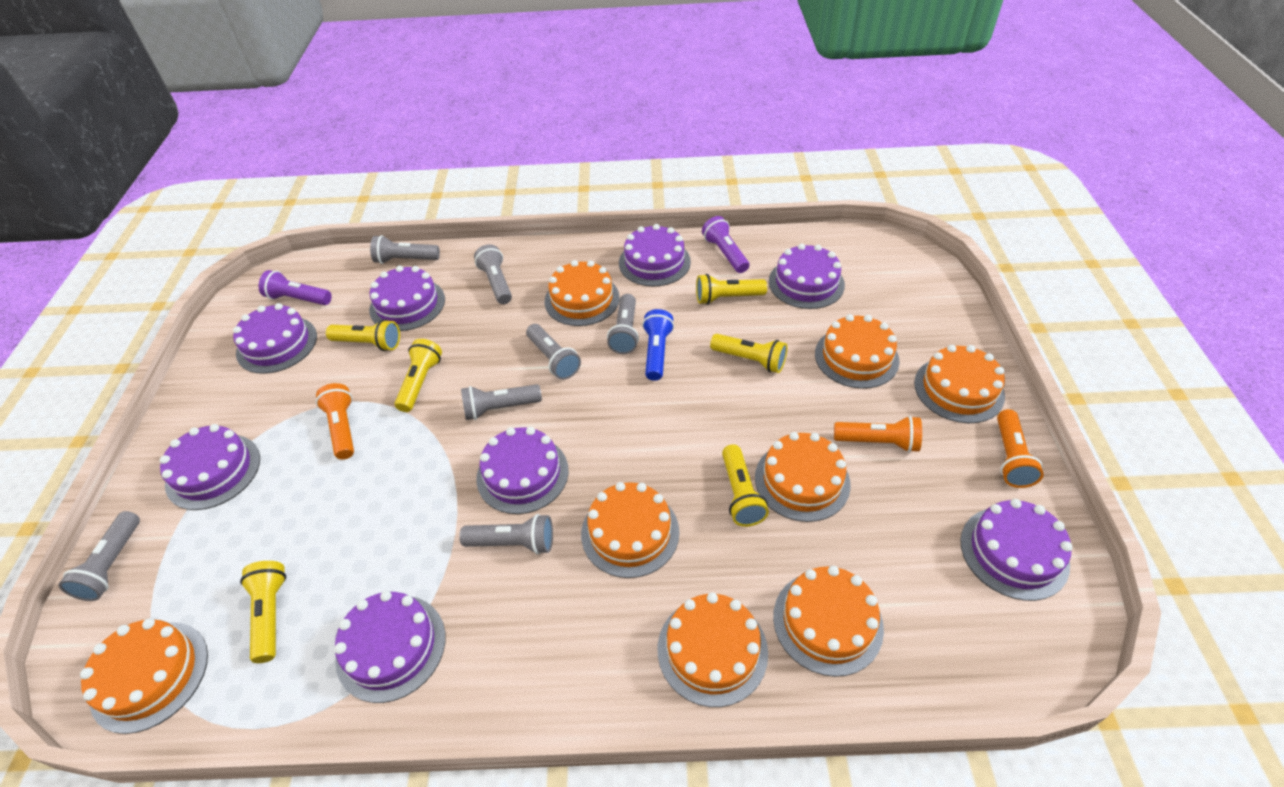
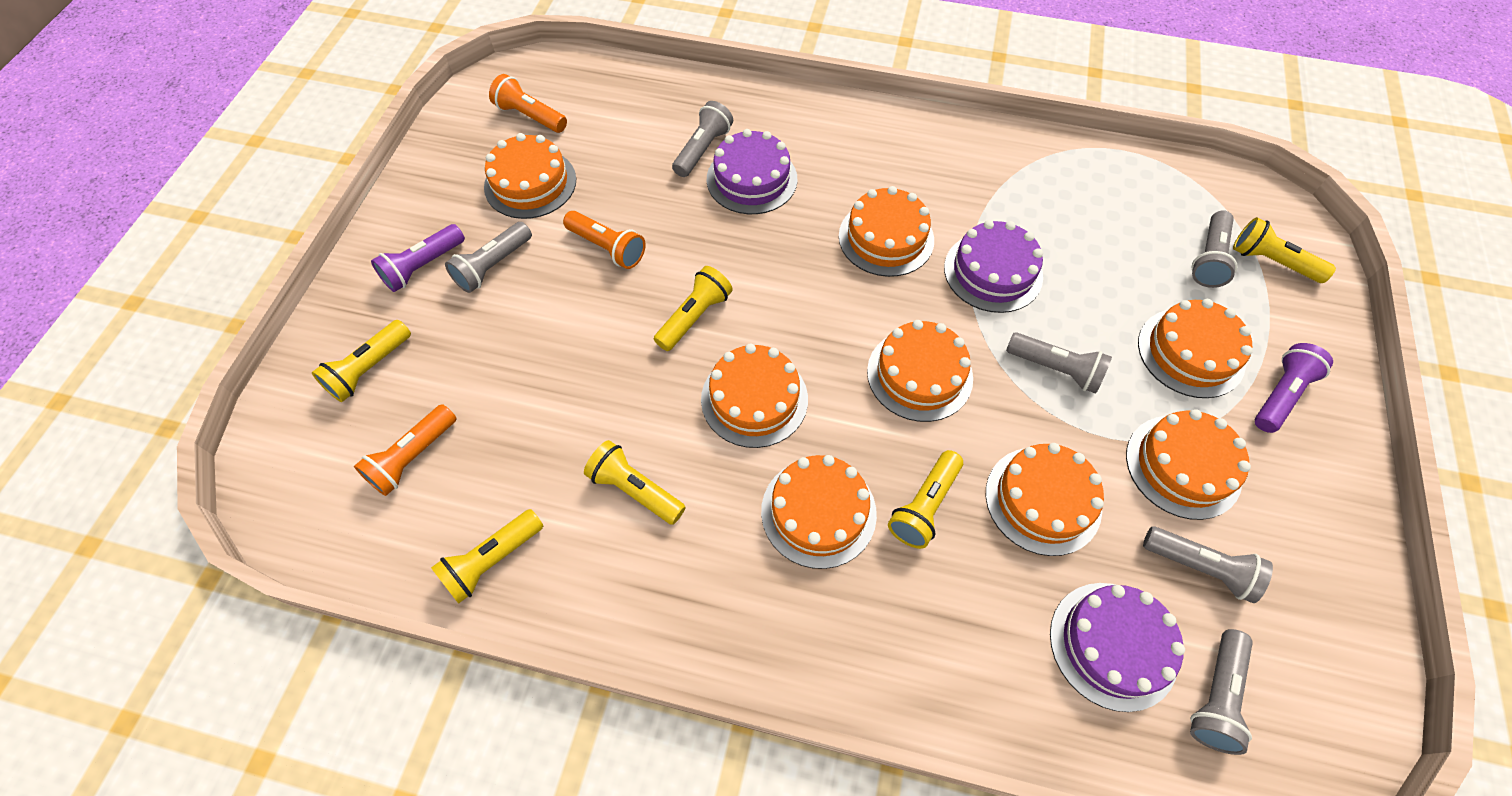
blue flashlight: [642,309,674,381] = 1 -> none = 0
grey flashlight: [58,511,140,601] [370,235,440,264] [459,514,553,555] [461,384,542,420] [474,244,512,304] [526,324,581,380] [607,294,639,354] = 7 -> [445,222,532,293] [672,101,733,177] [1006,332,1112,394] [1143,526,1273,603] [1190,629,1253,755] [1192,210,1237,288] = 6
purple cake: [160,424,260,510] [233,303,317,374] [334,591,445,703] [369,266,445,331] [476,427,569,514] [619,224,691,286] [769,244,845,309] [960,499,1073,601] = 8 -> [707,129,797,214] [944,220,1043,313] [1050,583,1185,712] = 3

